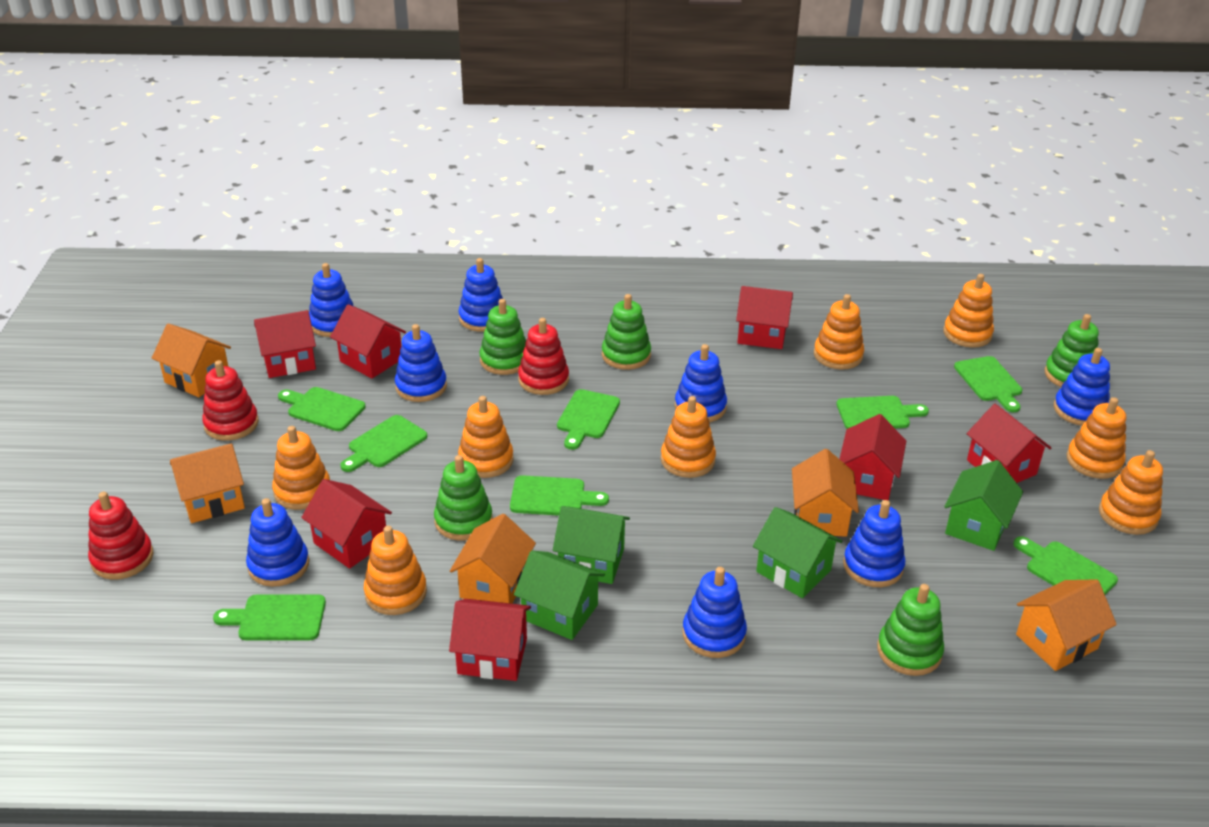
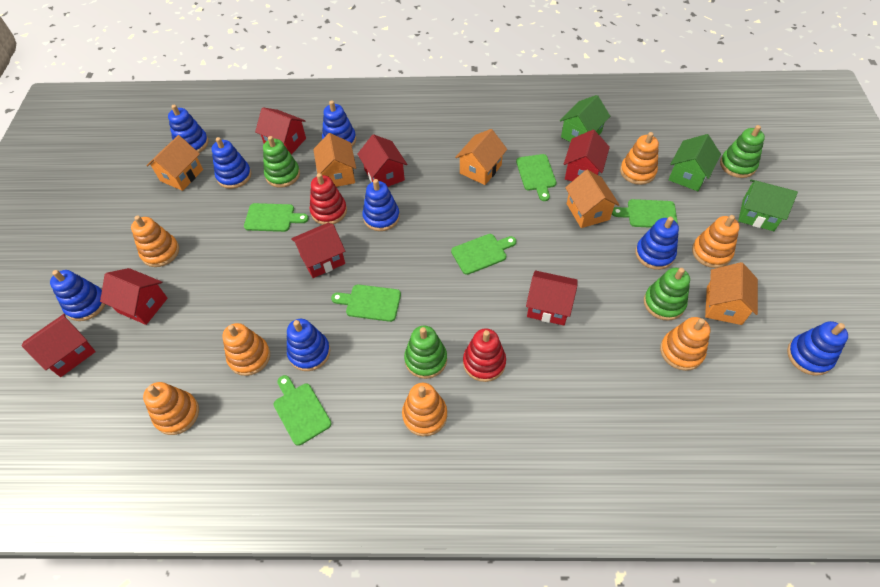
green cutting board: [213,594,326,641] [278,387,365,431] [340,415,427,472] [510,475,609,516] [557,389,620,450] [837,396,929,429] [954,356,1022,412] [1013,536,1118,595] = 8 -> [244,203,309,232] [273,375,332,446] [331,284,401,322] [451,234,516,275] [516,154,556,201] [612,199,678,228] = 6
green house: [514,550,605,640] [553,506,630,584] [753,507,843,598] [944,460,1023,551] = 4 -> [560,95,610,142] [669,134,721,191] [738,180,798,231] = 3
green stacking toy: [434,455,493,541] [480,299,526,375] [602,294,651,370] [877,584,944,676] [1044,314,1099,387] = 5 -> [263,136,300,188] [404,326,447,379] [644,268,690,321] [720,125,765,178] = 4
orange stacking toy: [272,426,330,510] [364,526,427,615] [458,396,514,478] [661,396,716,478] [814,294,864,370] [943,274,994,348] [1067,397,1126,479] [1099,450,1163,535] = 8 -> [131,216,179,267] [143,382,199,435] [223,323,270,376] [402,383,447,436] [620,132,659,185] [660,317,710,371] [692,215,740,268] = 7
red stacking toy: [88,492,154,580] [202,360,259,441] [518,318,569,395] = 3 -> [310,173,347,225] [463,328,506,382] = 2

